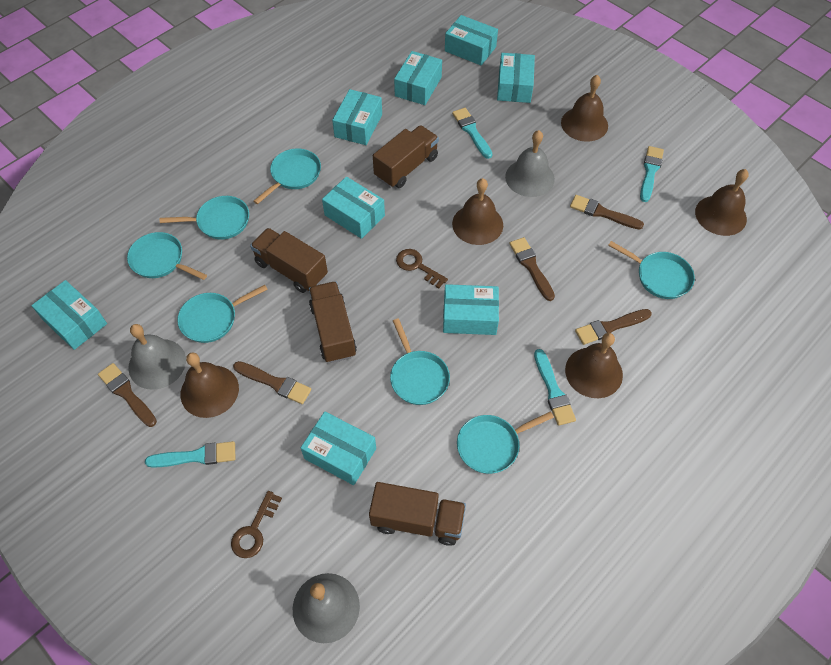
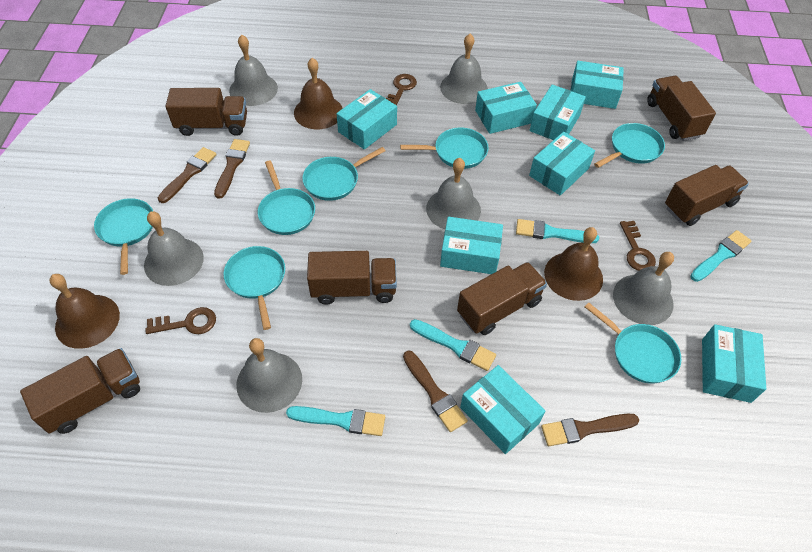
brown bell: [180,352,239,418] [452,178,503,245] [561,75,608,142] [565,333,623,398] [695,169,749,236] = 5 -> [50,274,120,349] [294,58,343,129] [544,227,603,301] = 3
brown brush: [98,363,157,427] [233,361,311,404] [509,237,555,301] [570,195,644,230] [575,309,652,345] = 5 -> [158,147,217,203] [214,139,250,199] [403,351,468,432] [541,414,639,446] = 4
brown key: [231,491,282,558] [396,249,448,288] = 2 -> [146,307,216,334] [386,74,417,105] [620,221,656,271] = 3
brown truck: [250,228,328,293] [309,281,357,363] [369,482,466,546] [373,125,439,188] = 4 -> [20,348,140,434] [165,88,247,136] [307,251,397,305] [457,262,547,335] [647,76,716,141] [665,165,749,226] = 6
grey bell: [128,324,186,390] [293,573,360,643] [505,130,555,197] = 3 -> [144,211,204,286] [229,35,278,106] [236,338,302,413] [426,158,481,229] [440,34,488,104] [613,252,674,325] = 6

